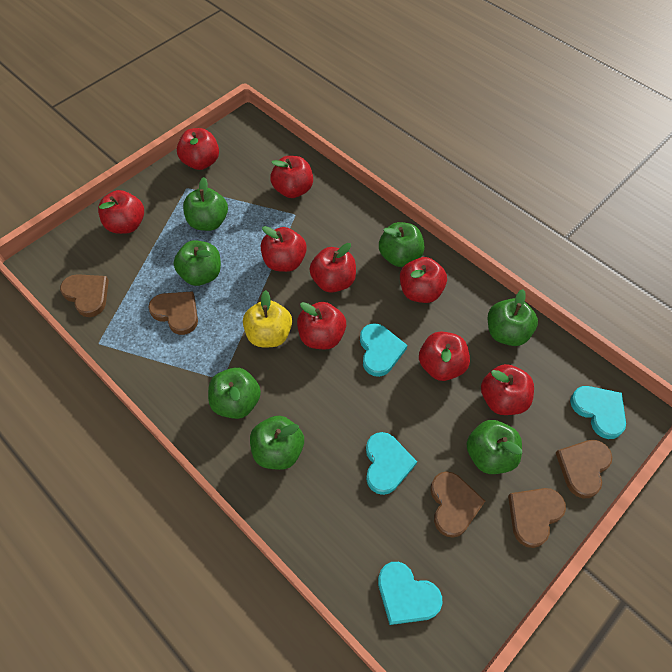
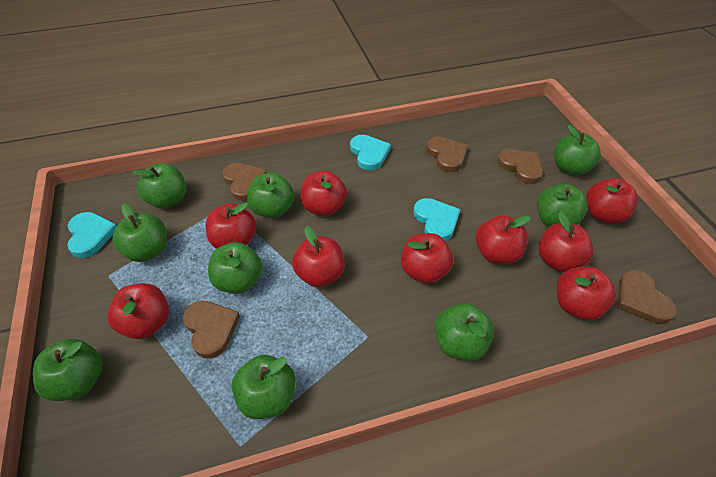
green apple: [174,240,221,286] [183,177,228,231] [208,367,261,419] [250,416,304,470] [379,222,425,267] [466,420,522,474] [488,289,538,346] = 7 -> [33,339,103,401] [113,203,167,262] [132,164,186,209] [208,242,262,294] [232,355,296,419] [247,173,295,218] [435,303,494,361] [537,184,588,227] [555,125,601,176] = 9
turquoise heart: [360,323,407,377] [366,432,417,495] [378,562,443,625] [570,386,626,439] = 4 -> [67,212,117,258] [350,135,391,170] [413,198,460,241] = 3
yellow apple: [243,290,292,347] = 1 -> none = 0

